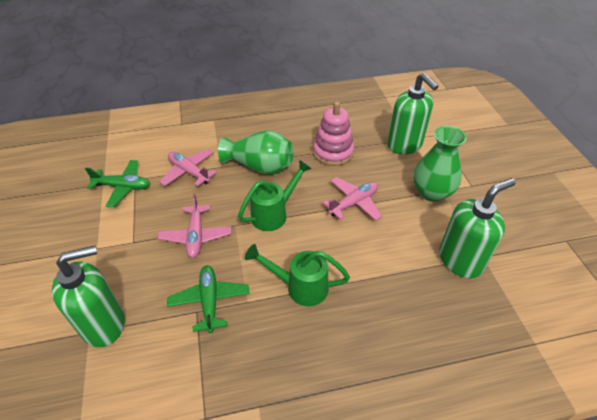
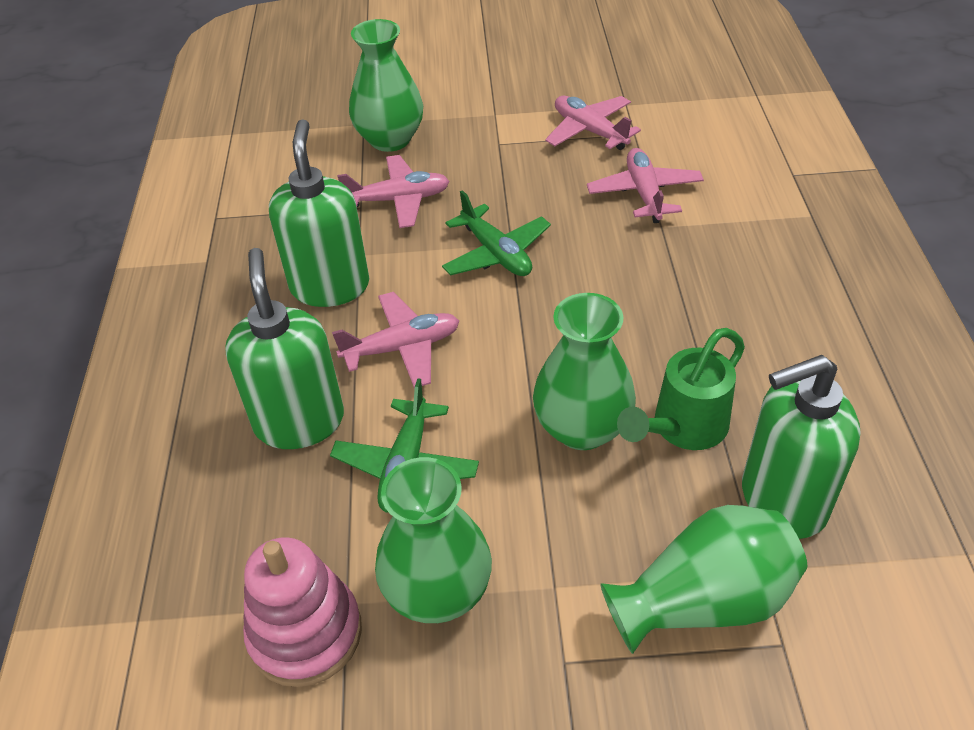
green vase: [218,130,293,175] [414,126,467,202] = 2 -> [349,19,423,152] [375,457,492,623] [533,293,636,450] [600,505,807,654] = 4
green watering can: [238,160,312,231] [245,244,350,306] = 2 -> [617,328,745,450] = 1
pink plane: [158,194,231,258] [160,149,217,186] [322,177,382,221] = 3 -> [332,292,459,388] [337,155,450,228] [545,96,641,150] [587,148,704,223] = 4

